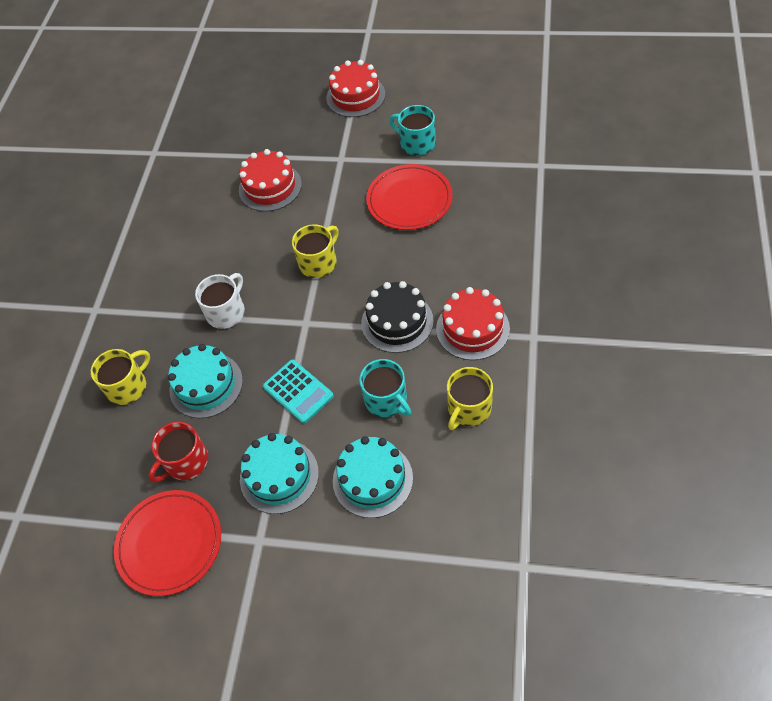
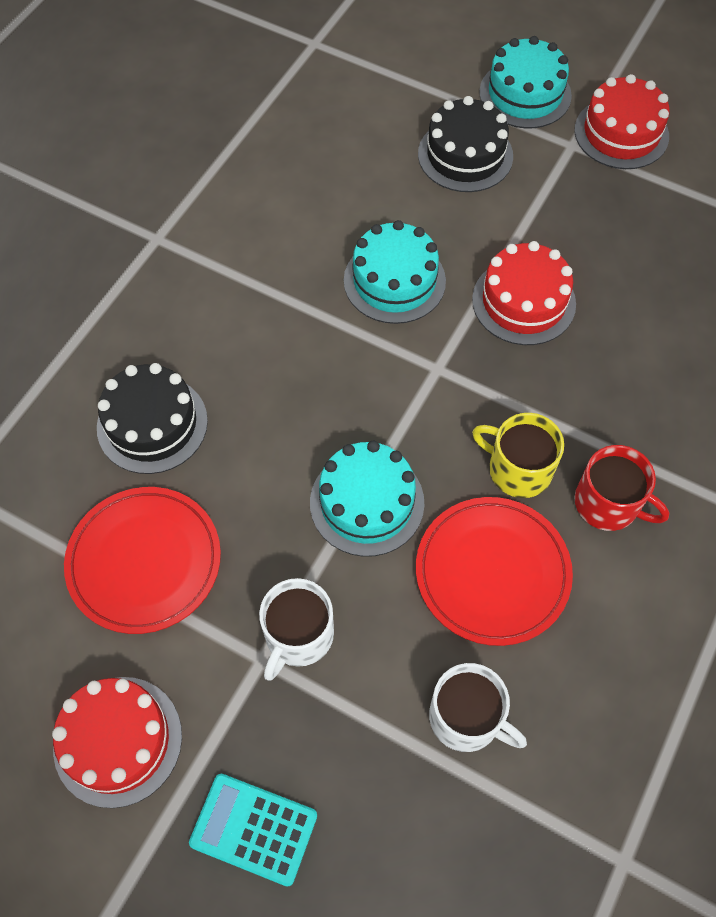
black cake: [361,281,434,353] = 1 -> [97,363,208,474] [418,96,513,192] = 2
turquoise mug: [359,359,411,417] [389,105,436,155] = 2 -> none = 0
white mug: [195,273,245,329] = 1 -> [259,578,334,681] [429,663,527,752] = 2
yellow mug: [91,349,150,405] [292,224,339,278] [447,367,493,430] = 3 -> [472,413,564,498] = 1

